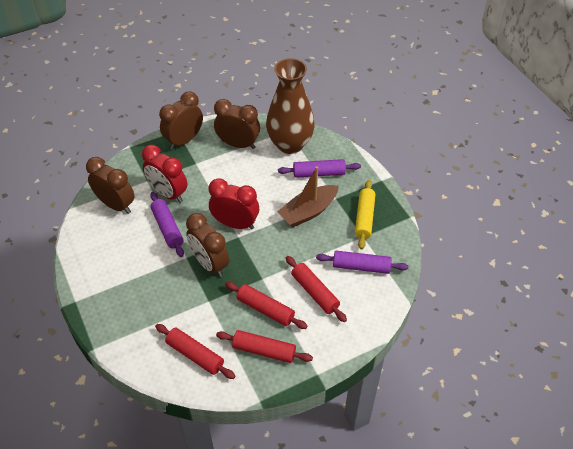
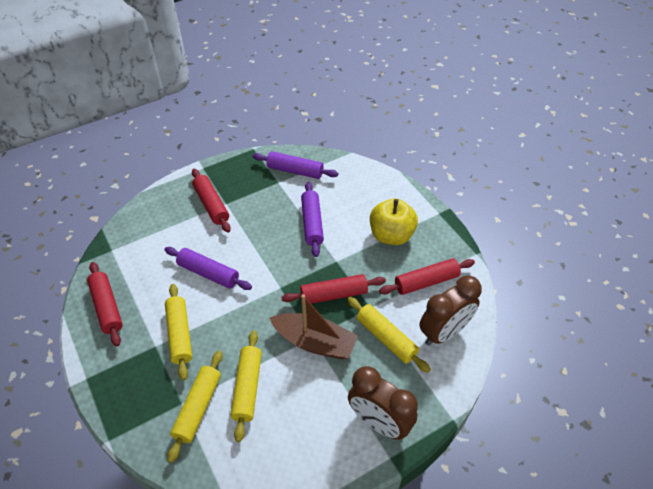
brown clock: [86,157,135,214] [159,91,203,150] [186,213,229,277] [214,99,260,149] = 4 -> [348,366,418,440] [419,275,481,346] = 2
brown vase: [266,58,315,154] = 1 -> none = 0
red clock: [142,145,187,203] [209,178,259,230] = 2 -> none = 0
yellow apple: none = 0 -> [370,199,418,245] = 1
yellow rolling pin: [355,180,375,249] = 1 -> [165,284,192,380] [167,351,222,463] [231,330,262,442] [347,297,431,373] = 4

